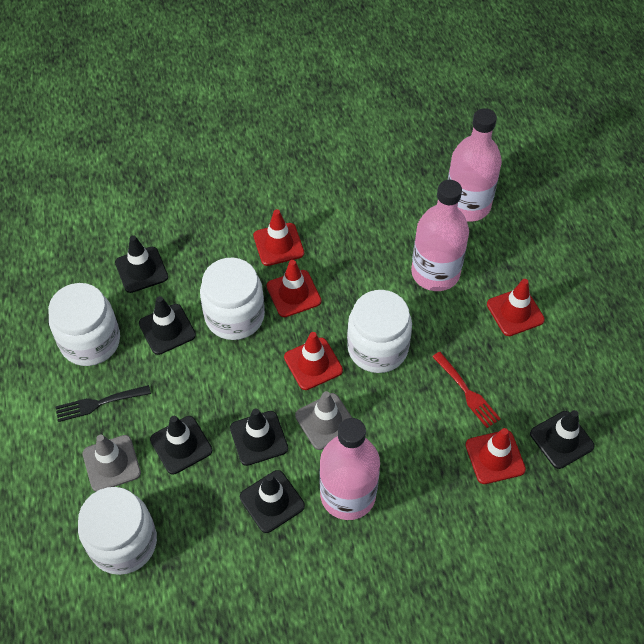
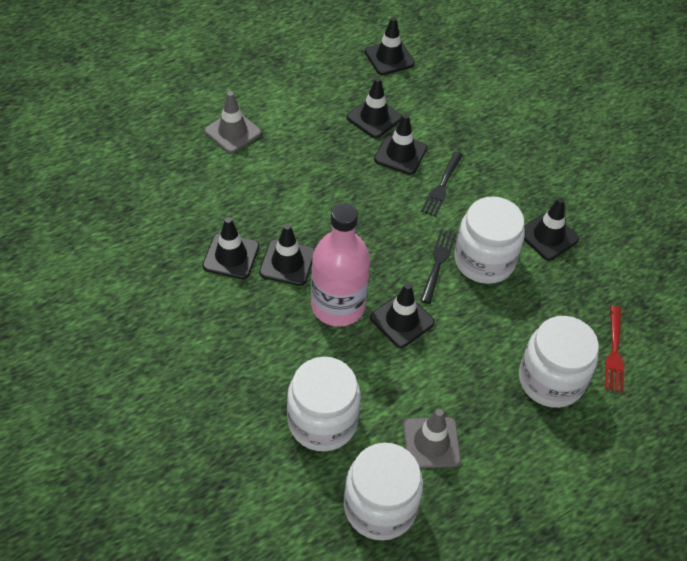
black fork: [56,385,151,422] = 1 -> [420,229,457,304] [421,151,463,217] = 2
black traffic cone: [115,235,168,293] [139,296,196,355] [150,416,212,475] [230,409,288,466] [240,470,305,533] [530,410,595,469] = 6 -> [202,217,259,279] [259,224,315,286] [347,77,402,138] [365,17,415,75] [370,283,435,348] [374,114,427,175] [524,197,579,260] = 7
pink bottle: [320,418,380,520] [411,180,469,291] [448,108,502,222] = 3 -> [311,203,370,327] = 1
red traffic cone: [253,209,304,266] [267,260,321,317] [284,332,343,390] [465,428,526,484] [487,279,545,336] = 5 -> none = 0

